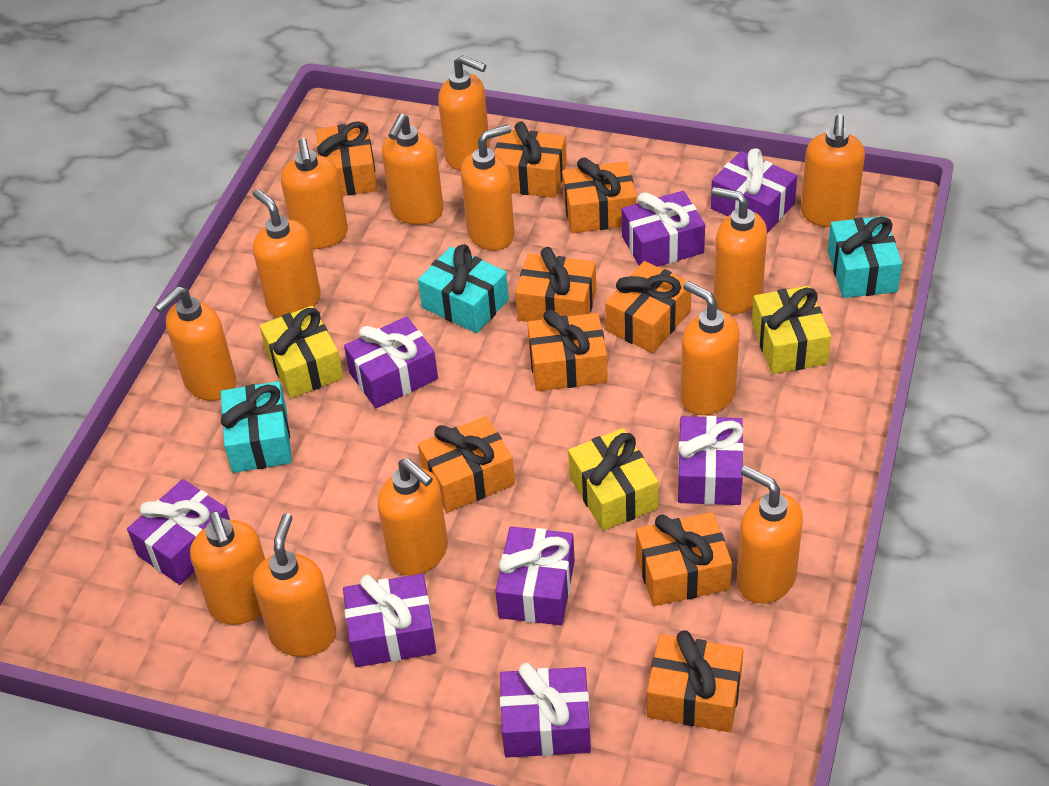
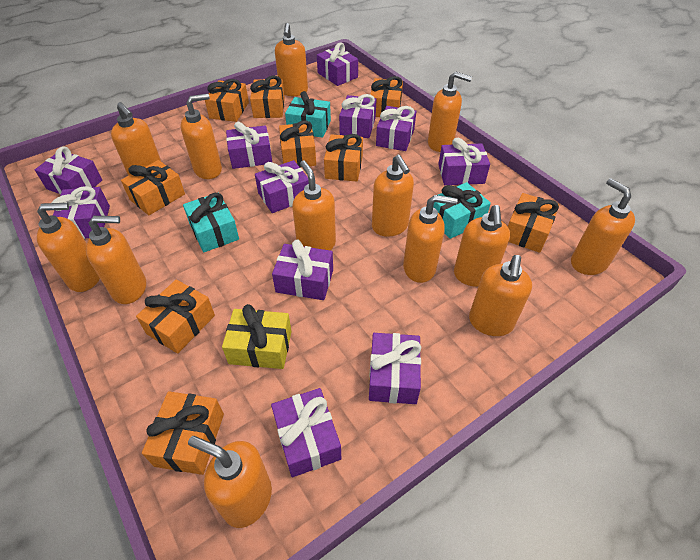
purple gift: [127,479,230,585] [343,574,436,667] [344,316,438,408] [495,527,575,625] [500,663,591,758] [622,191,705,267] [678,416,744,505] [711,148,797,233] = 8 -> [35,147,102,195] [51,186,110,239] [226,121,273,169] [255,160,309,213] [271,388,341,477] [272,239,333,300] [317,43,358,86] [339,94,377,138] [369,333,421,404] [376,106,416,151] [438,138,490,185] = 11
yellow gift: [260,306,344,398] [568,428,658,531] [752,286,831,374] = 3 -> [222,304,292,369] = 1

